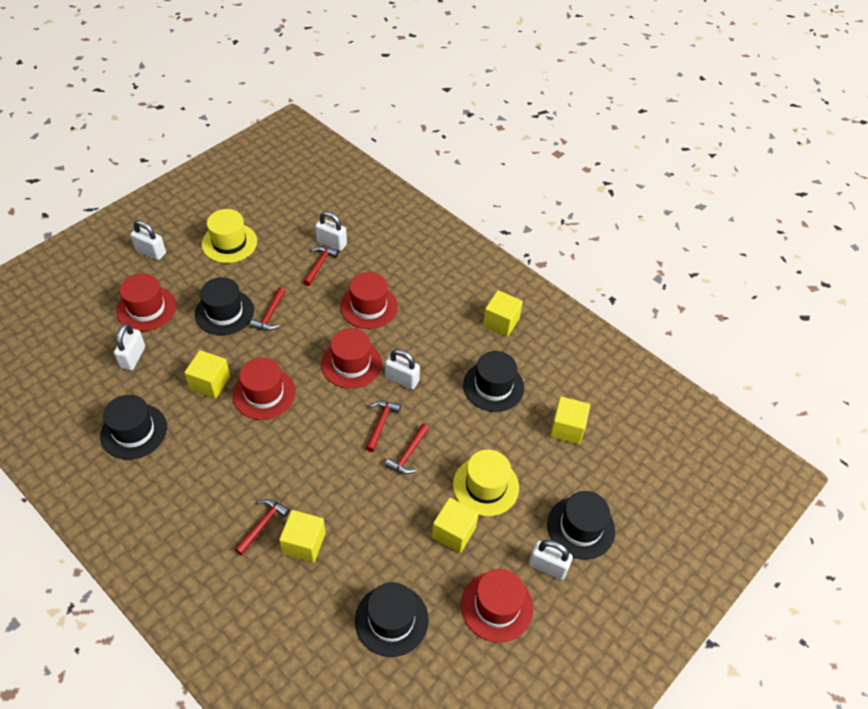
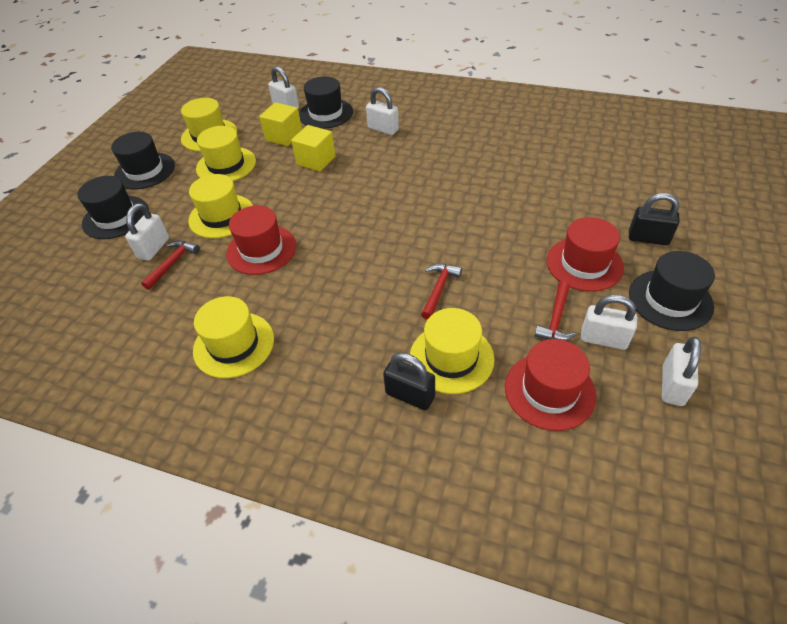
black hat: [100,395,167,460] [195,277,254,335] [355,582,429,657] [463,351,524,412] [547,491,615,560] = 5 -> [77,176,149,239] [111,132,175,189] [299,76,353,129] [629,251,715,331] = 4
black padlock: none = 0 -> [383,353,435,410] [629,193,680,245] = 2
red hammer: [234,499,290,555] [250,287,286,331] [303,246,339,286] [366,401,401,452] [385,423,430,474] = 5 -> [141,240,200,290] [421,264,462,320] [535,281,577,341] = 3
red hat: [116,273,177,331] [232,357,296,420] [321,328,382,389] [340,272,398,329] [461,569,533,643] = 5 -> [226,206,296,275] [505,339,597,431] [547,217,624,292] = 3
yellow cube: [184,350,230,398] [279,510,326,563] [432,498,479,553] [483,290,523,337] [550,396,590,444] = 5 -> [259,102,302,146] [291,125,336,172] = 2
yellow hat: [201,209,257,263] [453,449,519,516] = 2 -> [181,98,237,152] [188,174,253,238] [193,296,274,378] [196,126,256,181] [410,308,494,394] = 5

